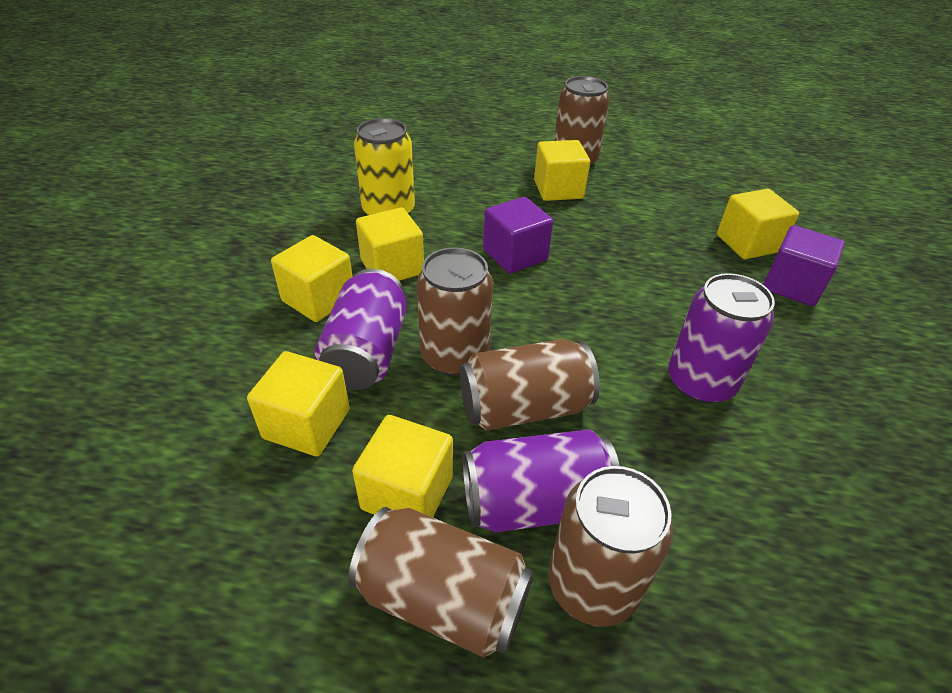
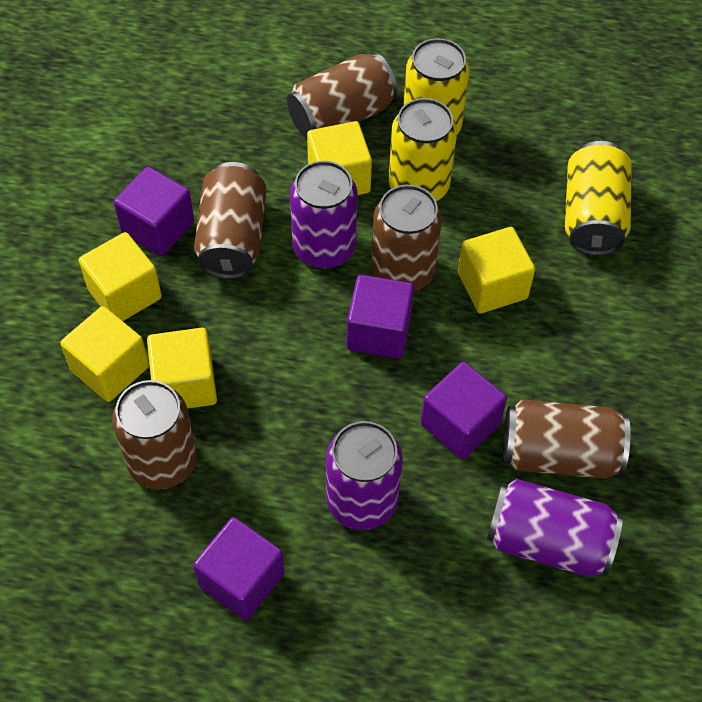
purple cube: [483,197,553,274] [763,225,845,306] = 2 -> [114,167,194,256] [193,517,285,620] [347,275,414,359] [421,362,507,459] = 4
yellow can: [354,118,415,215] = 1 -> [389,98,457,201] [403,38,470,135] [565,141,632,256] = 3
yellow cube: [247,351,350,456] [271,235,353,322] [352,415,453,517] [356,207,424,281] [534,140,590,201] [717,189,799,259] = 6 -> [60,306,149,402] [79,232,162,321] [147,328,217,409] [307,121,372,195] [458,227,535,314] = 5

